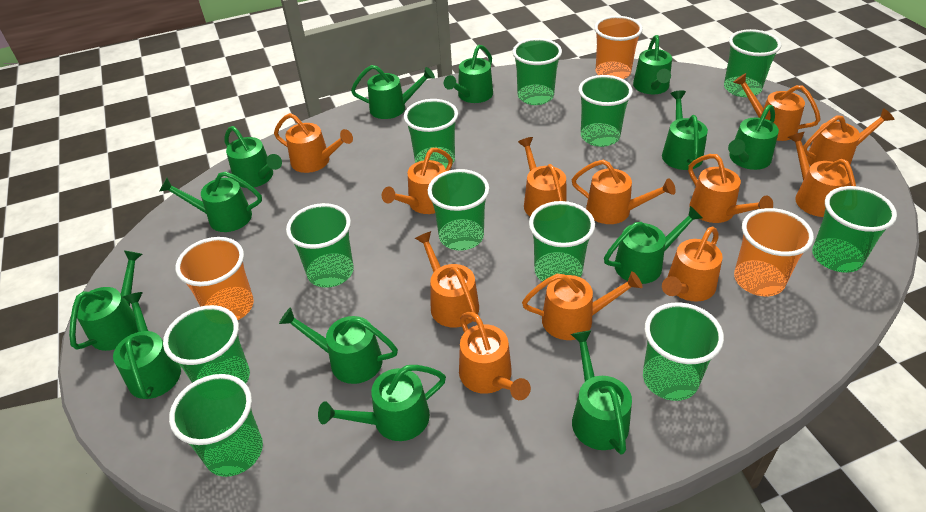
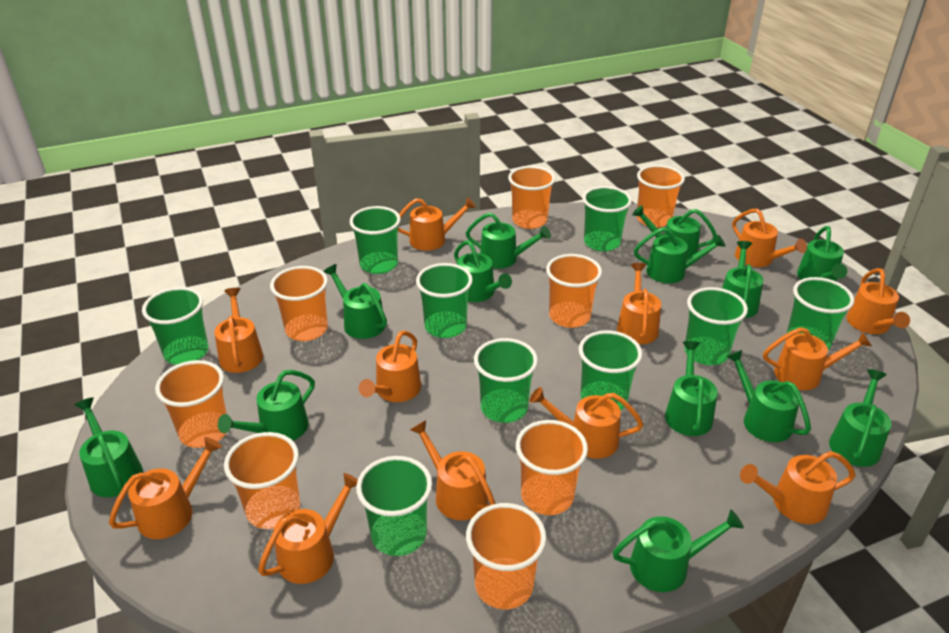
green cup: [163,305,250,384] [169,374,263,477] [286,203,354,288] [404,99,458,169] [428,169,490,251] [513,38,562,105] [529,201,595,282] [579,75,633,147] [643,302,724,401] [724,29,781,97] [812,186,897,273] = 11 -> [142,287,208,365] [349,206,401,274] [356,456,432,556] [416,263,473,338] [474,338,538,423] [579,330,643,411] [582,186,632,252] [684,287,748,365] [786,277,854,350] = 9
orange cup: [175,237,254,320] [594,16,643,79] [734,208,814,297] = 3 -> [155,360,227,448] [224,432,300,529] [270,266,328,341] [466,503,547,609] [508,166,555,229] [516,420,588,515] [546,254,602,328] [637,165,685,228] = 8

